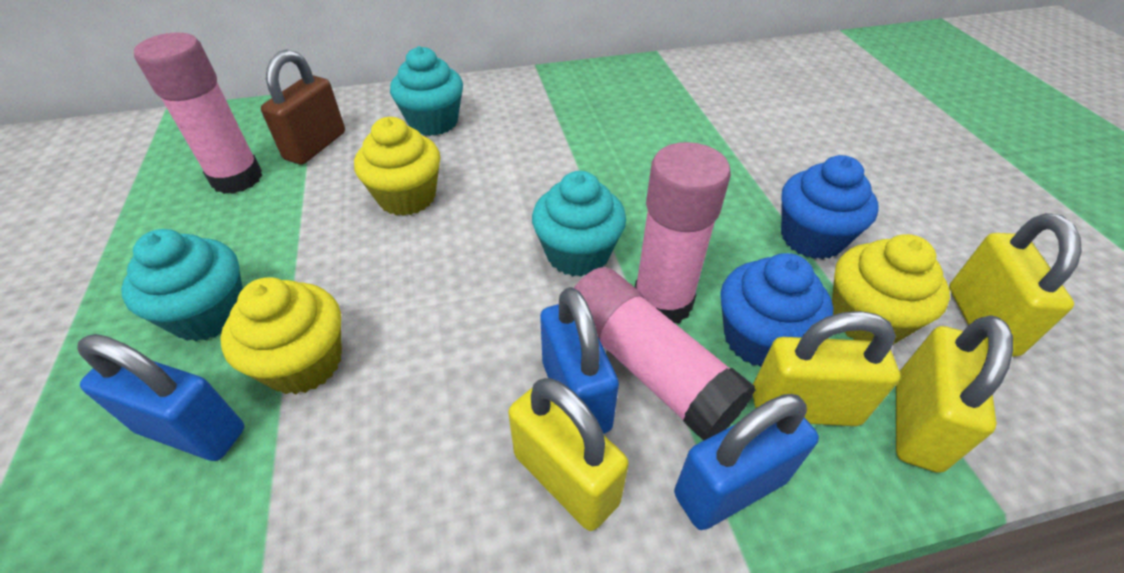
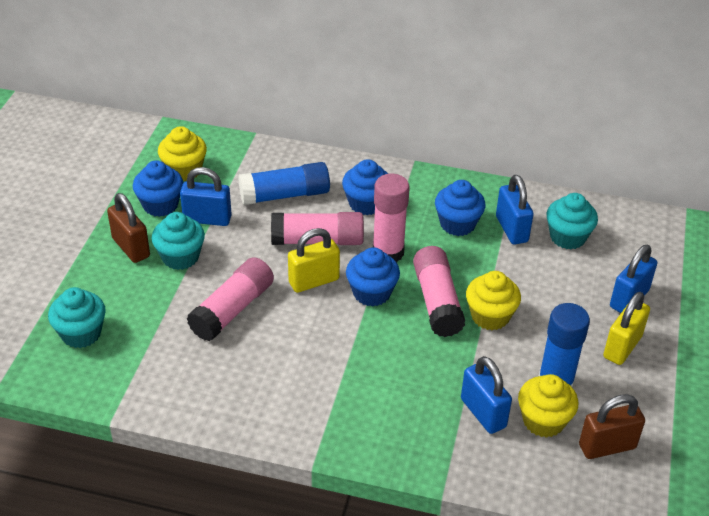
blue cupcake: [720,253,833,367] [781,155,879,259] = 2 -> [133,160,183,217] [342,159,388,215] [346,247,400,307] [435,180,486,236] = 4
blue glue stick: none = 0 -> [238,162,330,205] [539,303,590,388] = 2
blue padlock: [77,334,244,461] [540,287,619,434] [674,394,819,530] = 3 -> [180,167,232,226] [461,356,512,434] [496,175,534,245] [610,245,657,313] = 4
brown padlock: [261,49,345,165] = 1 -> [107,193,150,263] [579,394,645,459] = 2
pink glue stick: [134,33,263,194] [574,267,755,441] [635,142,731,323] = 3 -> [186,257,274,341] [271,212,364,245] [373,174,410,262] [413,246,465,337] = 4
yellow padlock: [508,378,629,531] [753,311,900,426] [896,315,1013,473] [949,213,1082,357] = 4 -> [288,228,340,293] [603,292,650,365] = 2

